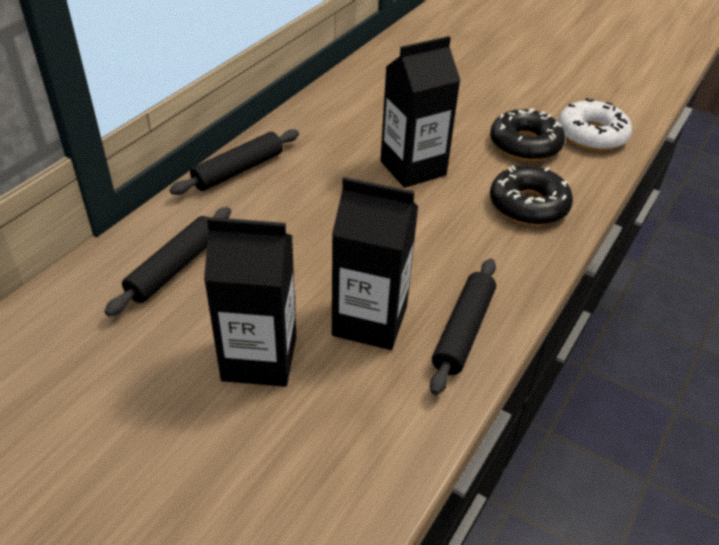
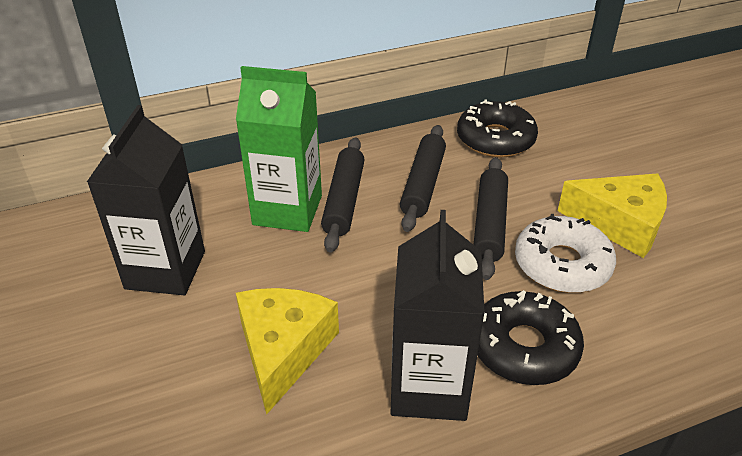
black carton: [204,217,296,387] [332,177,418,350] [380,36,461,188] = 3 -> [87,105,205,295] [390,210,485,421] = 2
green carton: none = 0 -> [236,66,322,232] = 1
yellow cheese: none = 0 -> [236,288,339,414] [558,173,667,258] = 2

